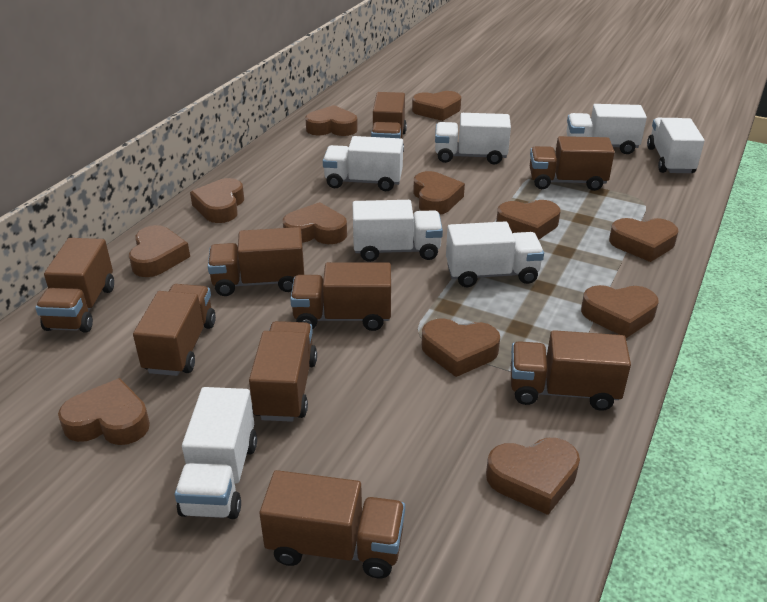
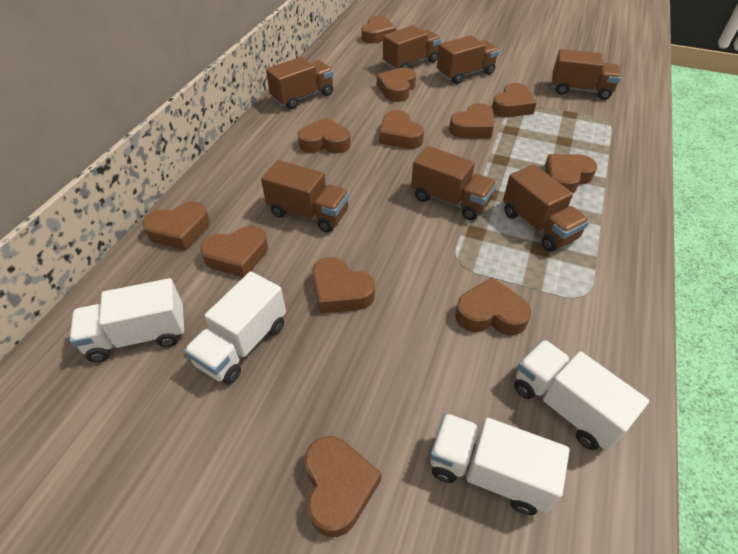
brown truck: [35,238,114,333] [133,284,216,376] [208,227,304,296] [249,321,317,422] [259,470,405,578] [290,262,391,331] [371,92,407,152] [511,330,631,411] [530,136,615,191] = 9 -> [261,160,349,233] [266,57,334,109] [383,25,441,70] [411,146,497,220] [437,35,499,84] [503,164,590,252] [552,49,621,100] = 7
white truck: [175,387,257,519] [323,136,403,191] [352,200,443,262] [435,113,511,164] [446,221,544,287] [566,104,647,154] [647,118,704,173] = 7 -> [69,278,185,362] [184,271,286,384] [430,413,570,515] [514,340,649,451] = 4

